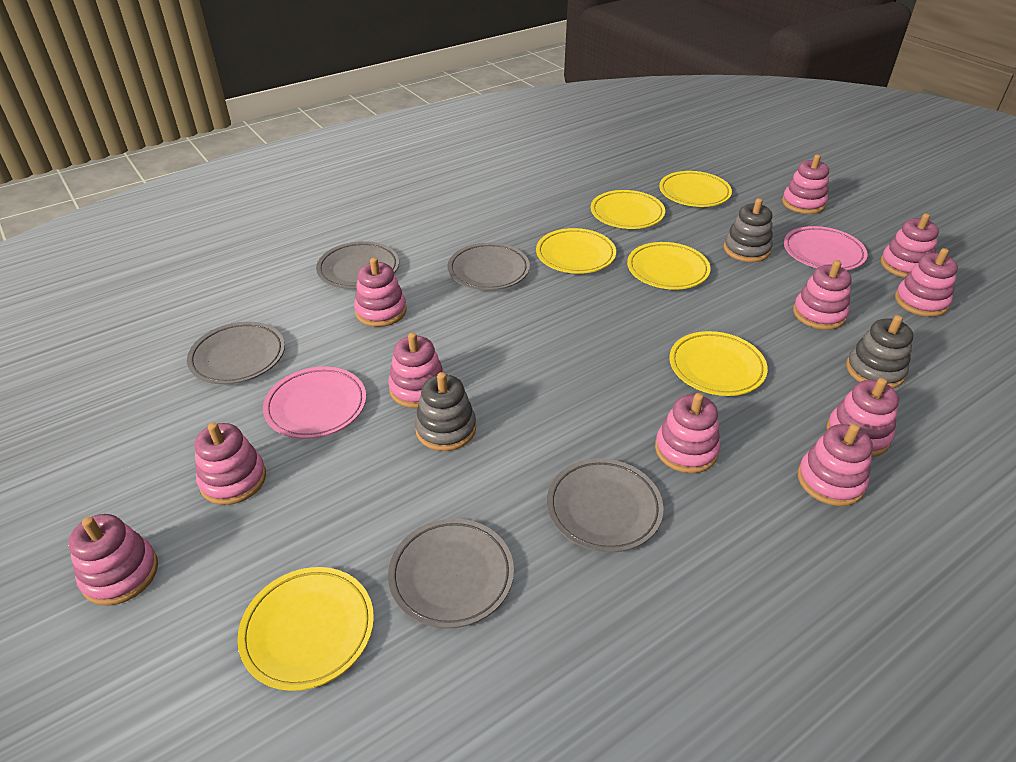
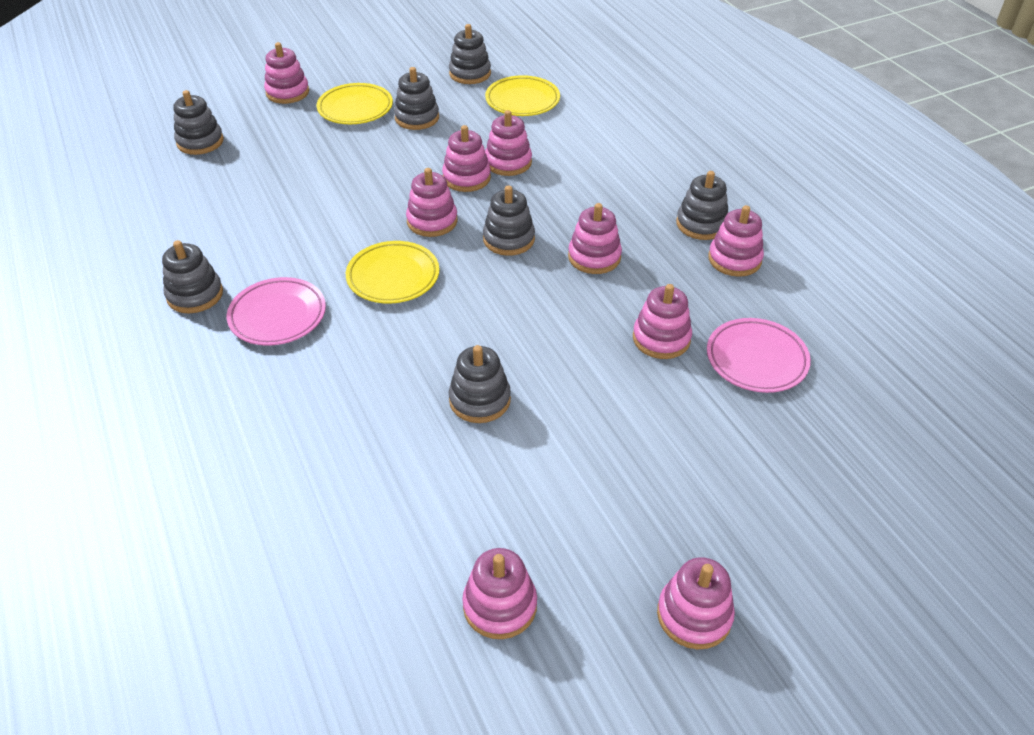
grey plate: [187,322,285,384] [316,241,399,289] [388,519,514,629] [448,243,530,290] [547,458,664,553] = 5 -> none = 0
grey stacking toy: [415,372,476,451] [724,198,773,262] [846,315,913,388] = 3 -> [162,240,223,313] [173,90,224,155] [394,67,439,130] [449,24,491,84] [449,345,511,423] [483,185,535,256] [676,171,728,240] = 7
pink stacking toy: [68,514,158,606] [194,422,266,505] [354,258,407,327] [388,332,445,408] [655,393,720,473] [782,154,829,214] [793,260,852,330] [798,424,873,506] [826,378,899,457] [881,213,939,278] [895,248,958,317] = 11 -> [264,42,309,104] [406,168,458,237] [442,125,491,192] [462,548,537,639] [485,110,532,176] [568,203,622,274] [633,284,692,359] [657,557,735,650] [708,205,764,277] = 9
yellow plate: [237,567,374,691] [536,228,616,274] [591,190,665,229] [627,242,711,290] [659,171,732,207] [669,331,768,396] = 6 -> [317,83,393,124] [346,241,439,304] [485,75,560,116] = 3

